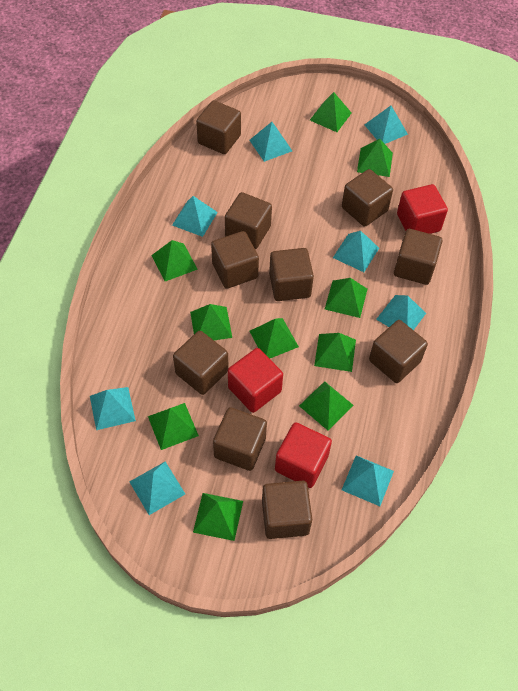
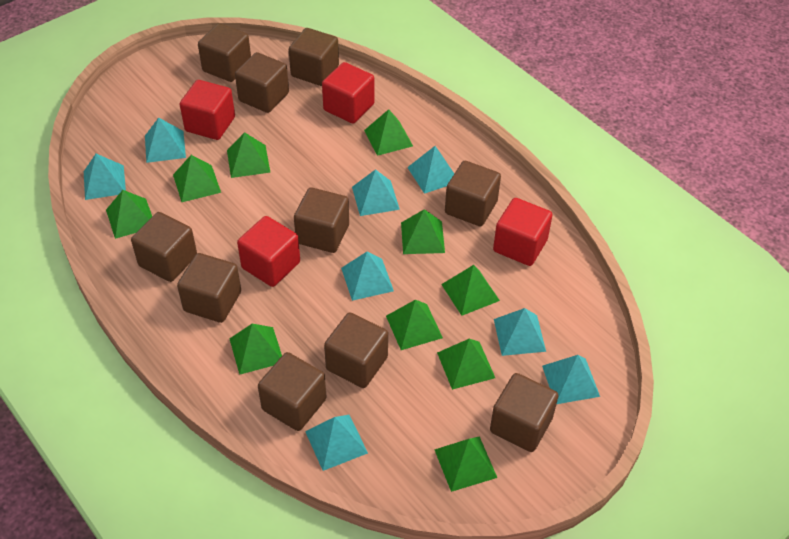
red cube: [228,348,283,413] [275,422,332,488] [397,184,448,234] = 3 -> [180,80,235,140] [237,216,300,287] [322,62,374,123] [493,198,553,266] = 4

